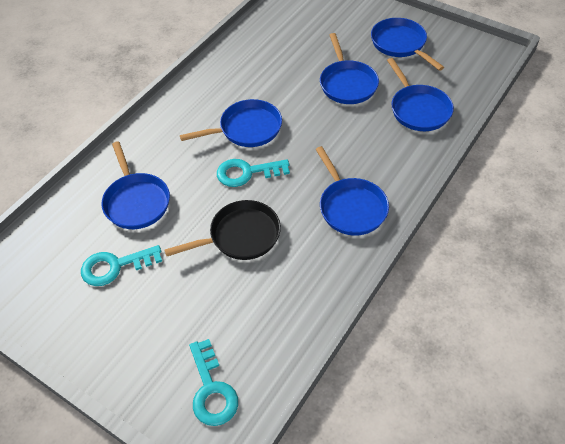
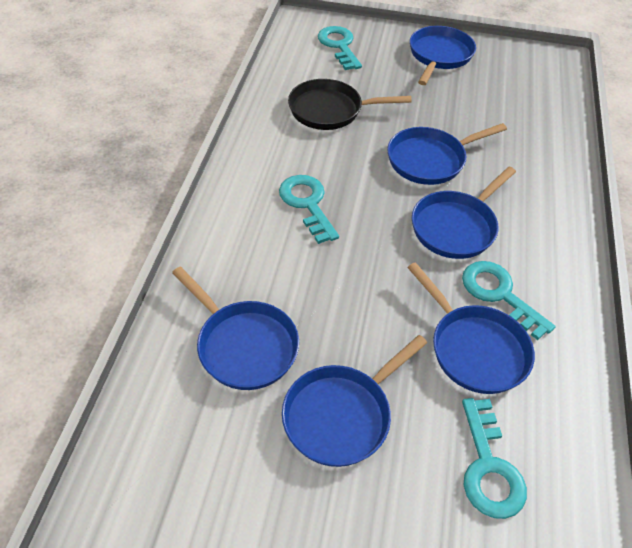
turquoise key: [81,245,162,286] [189,339,238,426] [217,159,290,187] = 3 -> [279,175,339,244] [318,26,362,70] [462,261,556,340] [462,398,527,519] = 4

